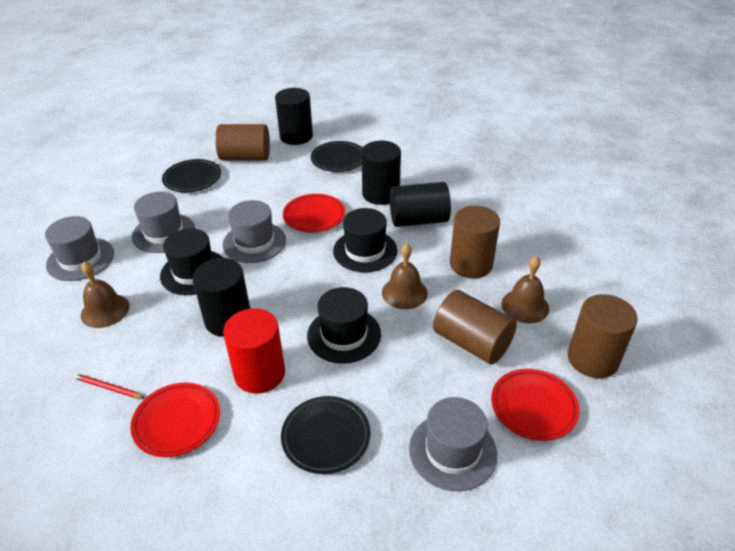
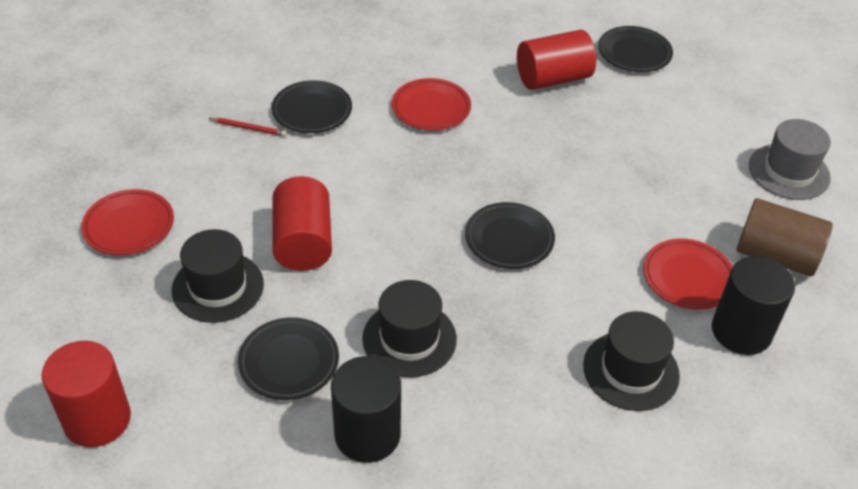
black cylinder: [192,258,250,337] [275,88,313,145] [361,141,401,205] [390,182,451,227] = 4 -> [331,356,401,463] [712,256,795,355] = 2
black plate: [162,159,221,192] [281,396,370,474] [311,141,362,172] = 3 -> [238,317,339,400] [272,80,352,133] [465,202,555,269] [598,26,673,72] = 4
brown bell: [81,261,130,328] [382,243,428,309] [501,256,549,323] = 3 -> none = 0
brown cylinder: [215,124,270,160] [433,290,517,364] [450,206,500,278] [568,294,638,378] = 4 -> [736,198,833,276] = 1
grey hat: [45,216,114,281] [132,192,195,253] [223,200,286,263] [409,397,497,491] = 4 -> [749,119,831,200] = 1
red cylinder: [223,308,285,394] = 1 -> [42,341,131,447] [272,176,332,271] [517,30,596,90] = 3

